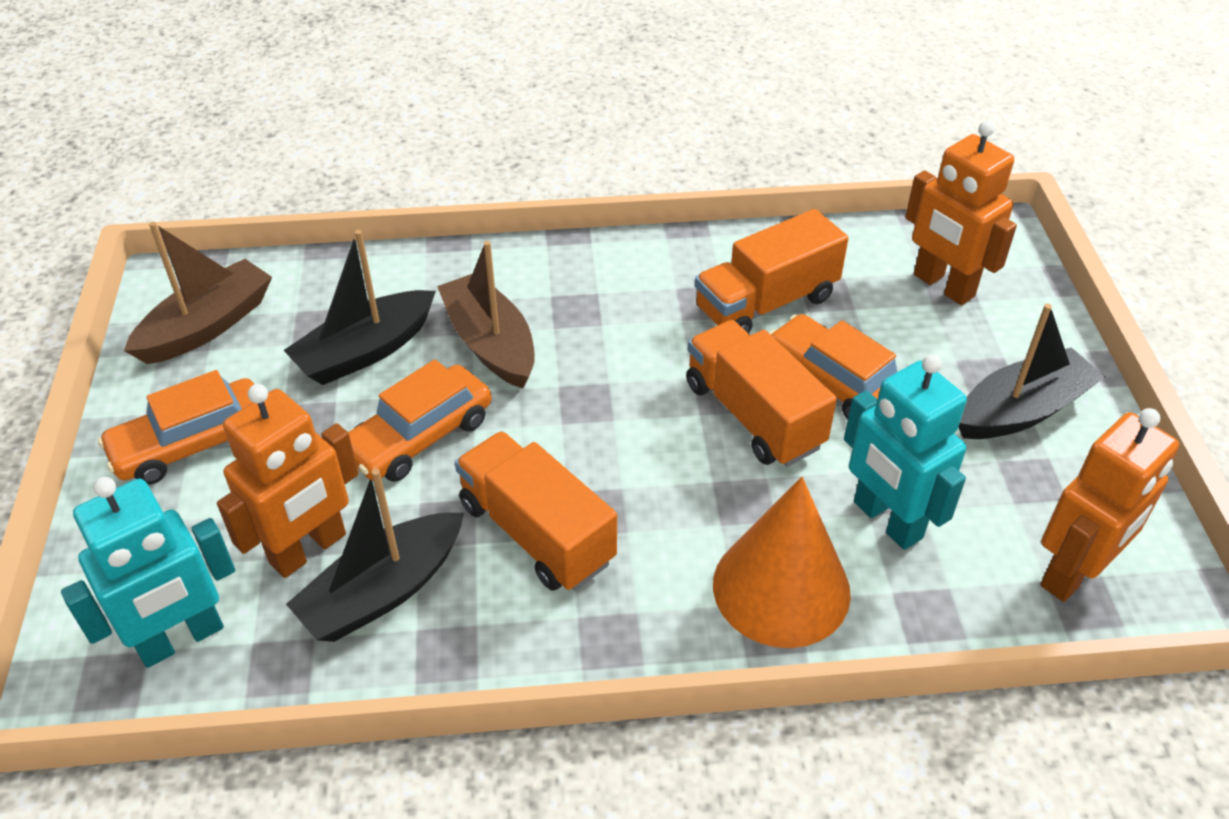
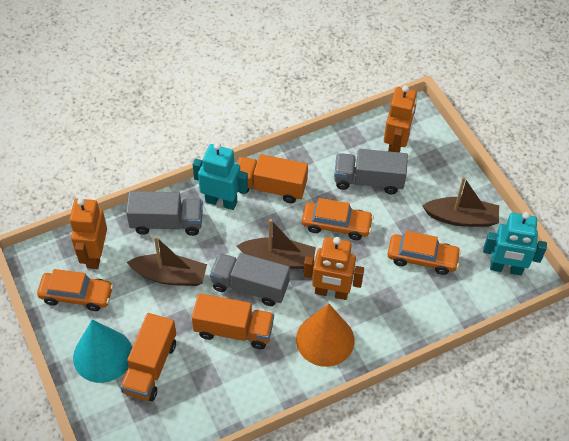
black boat: [284,230,436,385] [286,469,464,642] [959,304,1105,439] = 3 -> none = 0
brown boat: [124,222,272,364] [437,241,535,389] = 2 -> [127,236,207,286] [237,219,316,269] [422,177,499,227] = 3
grey truck: none = 0 -> [126,191,203,236] [210,253,290,306] [334,149,408,194] = 3
turquoise cone: none = 0 -> [73,320,132,383] = 1

